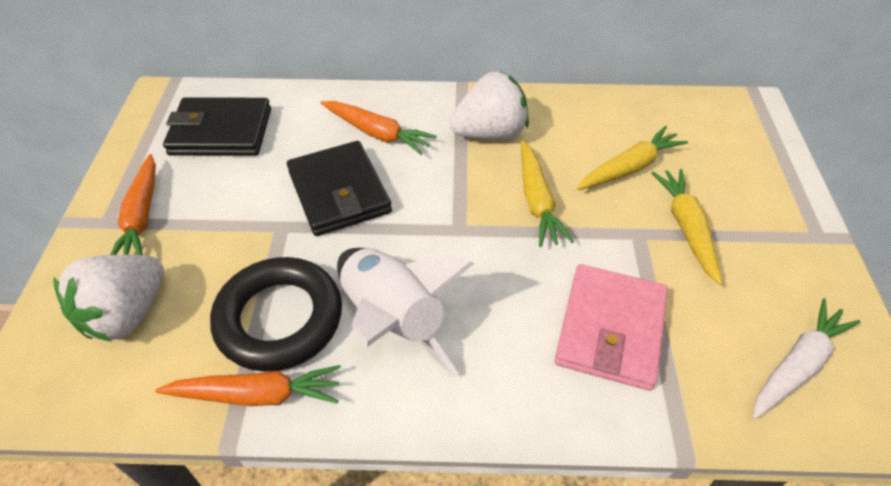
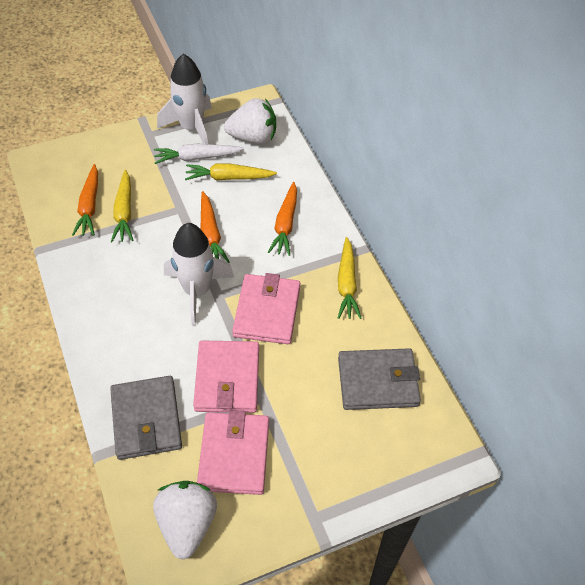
black ring: [210,257,342,372] = 1 -> none = 0
black wallet: [163,97,271,156] [287,141,392,236] = 2 -> none = 0
grey wallet: none = 0 -> [110,376,182,460] [338,348,421,410] = 2
pink wallet: [555,264,668,391] = 1 -> [193,341,259,413] [197,410,269,495] [232,273,300,344] = 3
white rocket: [337,248,474,377] = 1 -> [157,54,212,144] [164,223,234,325] = 2

